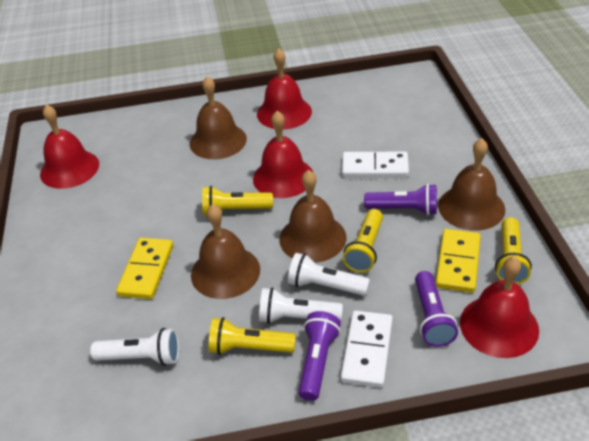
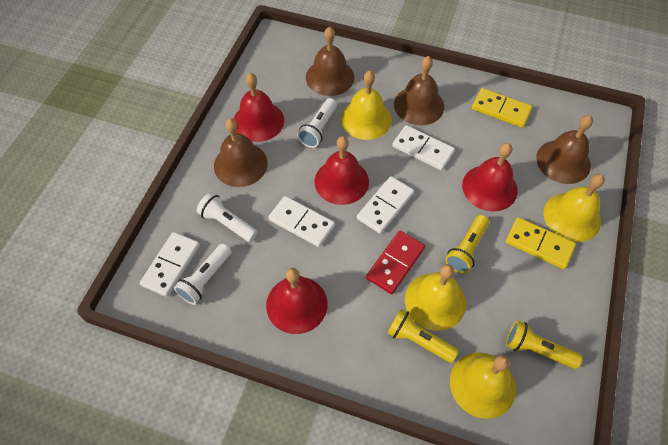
purple flashlight: [298,311,341,401] [364,184,437,215] [415,271,458,347] = 3 -> none = 0
red domino: none = 0 -> [366,231,425,294] = 1
white domino: [341,310,393,388] [342,152,409,177] = 2 -> [140,232,200,297] [268,196,335,247] [357,176,414,234] [392,125,455,170] = 4
yellow bell: none = 0 -> [341,71,392,140] [405,264,466,331] [450,353,516,419] [544,174,605,242] = 4
yellow flashlight: [202,186,273,215] [209,317,296,355] [343,209,383,273] [495,217,532,284] = 4 -> [387,309,459,363] [445,215,489,273] [506,320,583,369] = 3

